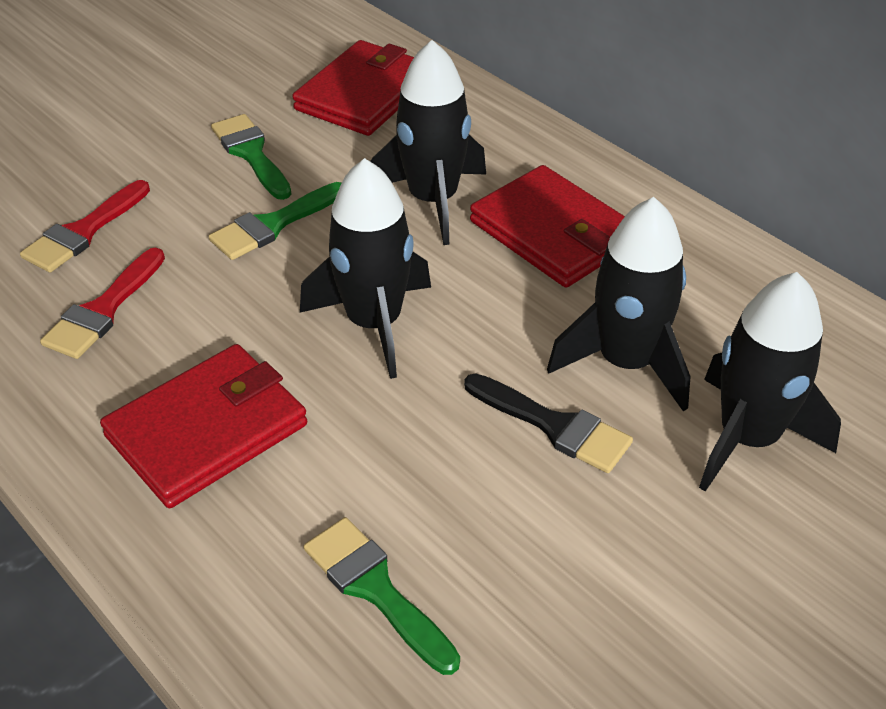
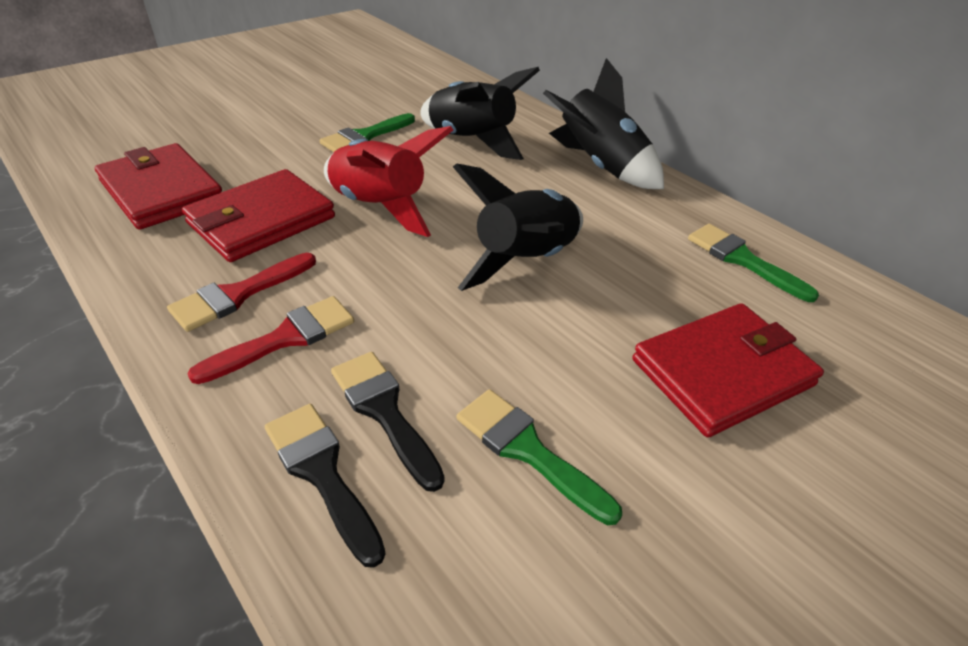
black brush: [464,373,633,473] = 1 -> [265,404,386,568] [331,352,445,492] = 2
black rocket: [300,158,431,379] [370,40,486,245] [547,197,691,412] [699,272,841,491] = 4 -> [420,67,540,160] [453,163,583,291] [543,58,664,189] = 3
red rocket: none = 0 -> [324,126,453,237] = 1

